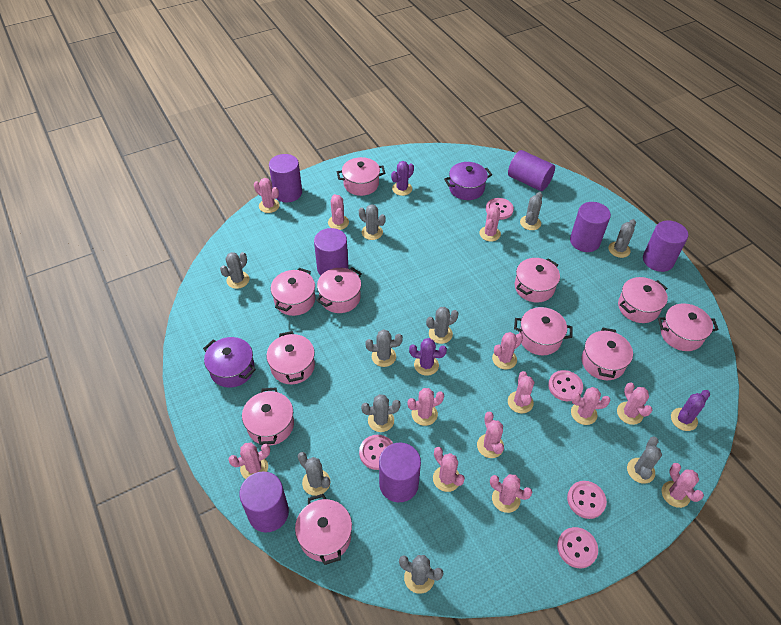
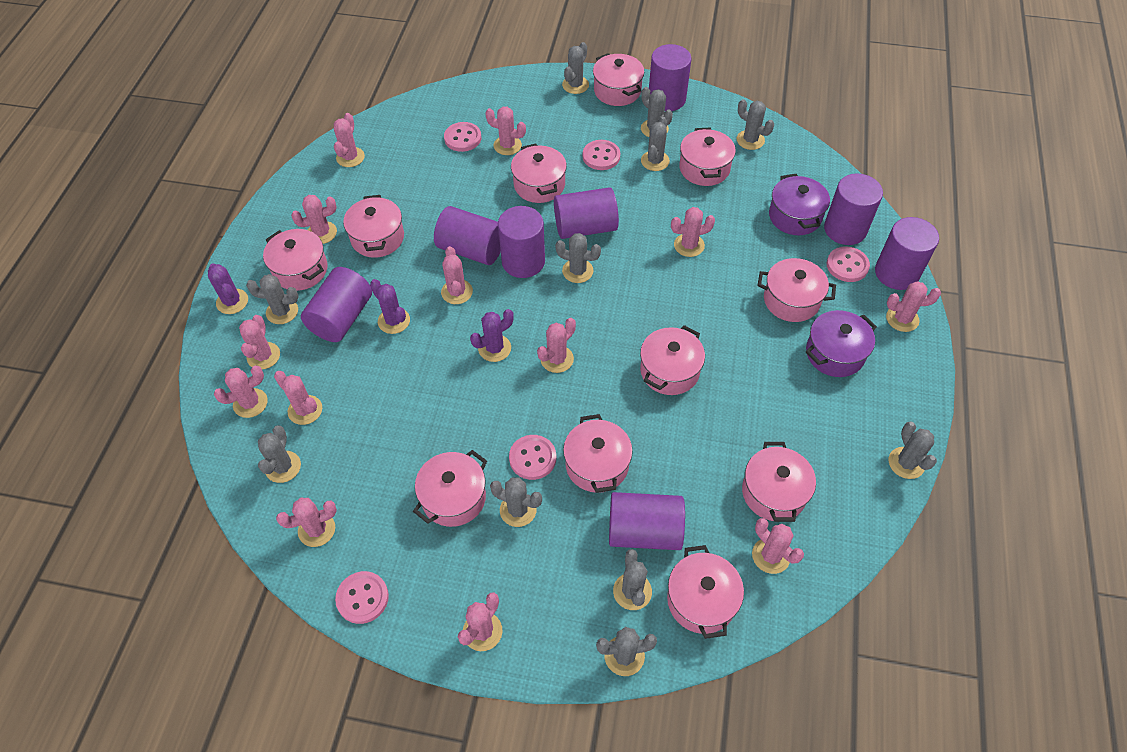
grey cactus: [220,252,249,289] [298,452,330,496] [359,204,386,240] [361,394,401,432] [365,329,403,367] [399,555,443,594] [426,307,458,344] [520,192,543,230] [608,219,636,258] [627,437,662,484] = 10 -> [246,274,299,324] [258,426,301,483] [490,477,542,527] [555,233,601,283] [562,42,589,94] [596,627,657,676] [613,549,652,610] [641,87,673,137] [641,117,670,171] [737,99,774,150] [889,422,937,479] = 11
purple cylinder: [239,471,289,532] [269,154,302,202] [314,228,349,276] [379,443,421,502] [508,150,555,191] [570,202,611,252] [643,220,688,272] = 7 -> [301,267,372,342] [434,206,501,265] [498,206,545,278] [554,187,619,239] [609,492,685,550] [649,44,691,111] [824,173,883,245] [875,217,939,290] = 8

